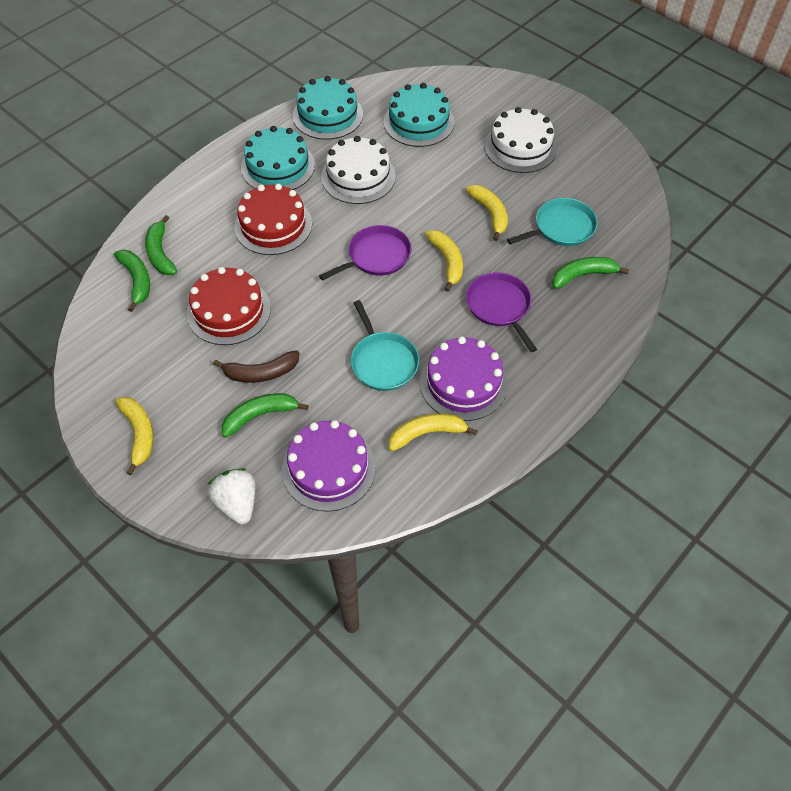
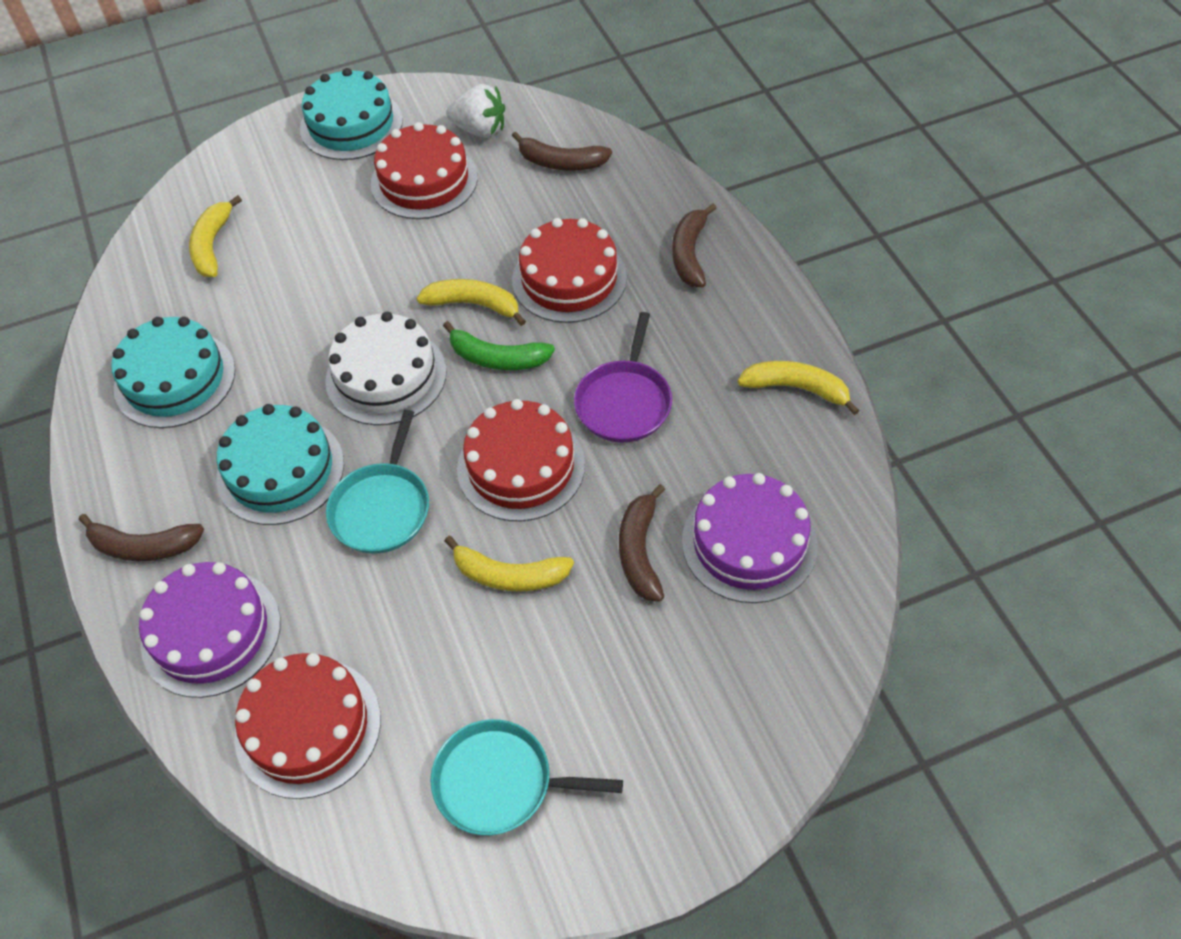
brown banana: [213,350,300,383] = 1 -> [79,514,204,561] [512,131,612,171] [619,484,665,602] [672,204,717,287] = 4
green banana: [114,250,150,312] [145,215,177,275] [222,393,309,437] [552,257,629,289] = 4 -> [443,321,555,370] = 1
purple pan: [319,225,411,281] [466,272,537,352] = 2 -> [574,312,672,443] = 1
red cake: [187,267,271,345] [234,184,312,255] = 2 -> [234,653,381,799] [371,122,478,219] [457,399,585,521] [512,218,627,323] = 4
white cake: [321,136,396,204] [484,107,557,173] = 2 -> [325,312,447,425] = 1

